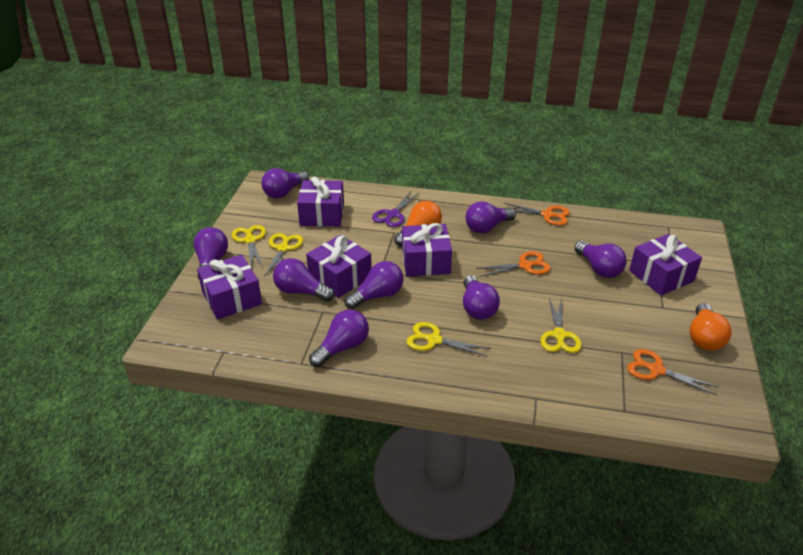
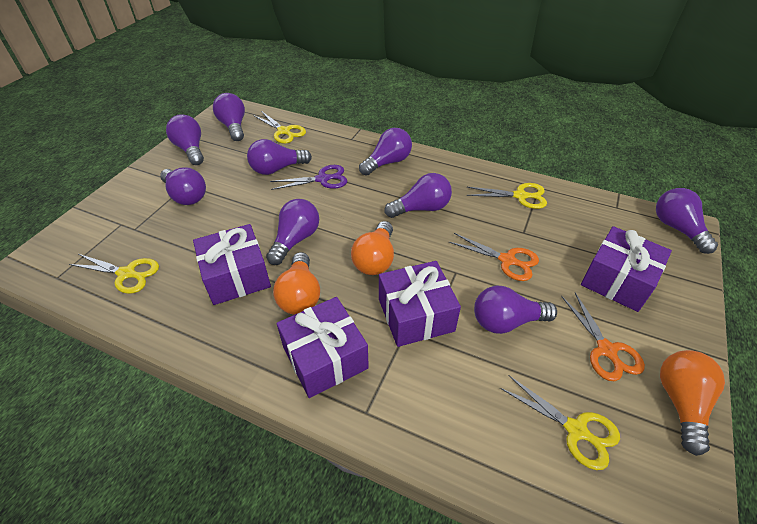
orange light bulb: [394,201,442,246] [690,303,732,351] = 2 -> [273,252,320,315] [351,221,394,275] [660,350,725,456] = 3
orange scissors: [476,251,551,276] [504,203,570,226] [627,349,719,395] = 3 -> [449,233,539,281] [561,293,645,381] = 2
purple gift: [197,254,262,320] [297,176,344,226] [306,235,372,298] [402,223,452,276] [629,234,702,296] = 5 -> [193,224,271,305] [277,297,369,398] [379,261,461,347] [581,226,672,312] = 4
purple light bulb: [193,227,228,279] [261,168,309,198] [273,258,334,302] [309,309,369,367] [344,261,403,309] [463,275,500,320] [465,201,516,233] [574,241,627,278] = 8 -> [160,167,206,205] [166,114,204,165] [213,93,245,141] [247,139,312,175] [266,199,319,265] [359,128,412,176] [385,173,452,218] [474,286,557,334] [656,188,718,254] = 9

